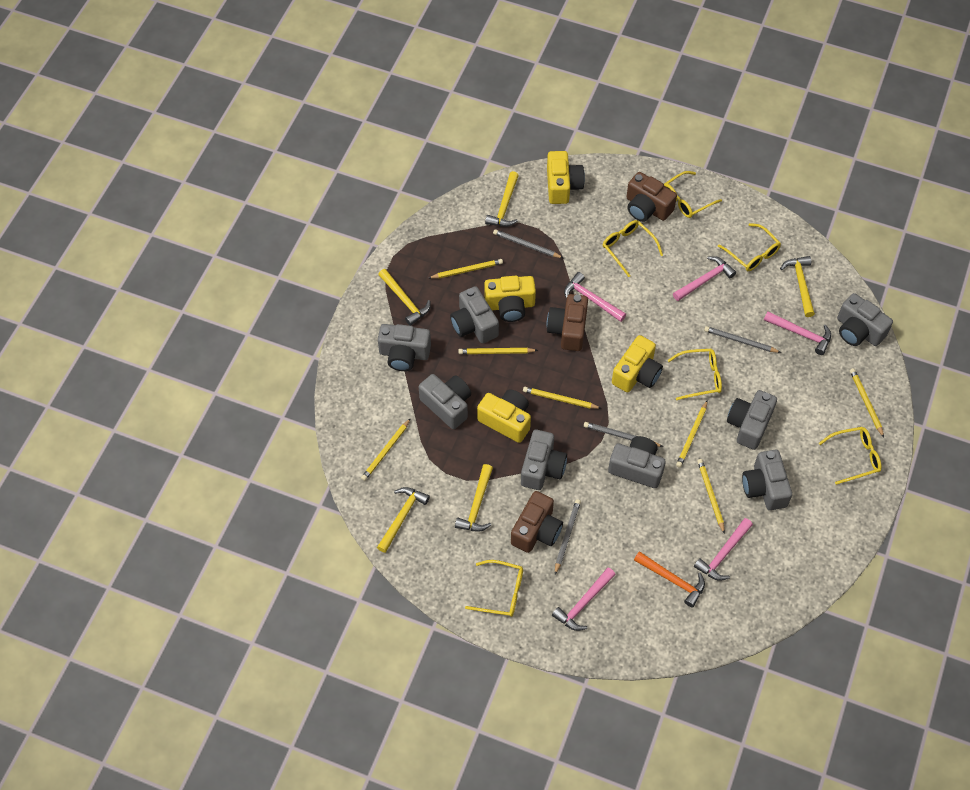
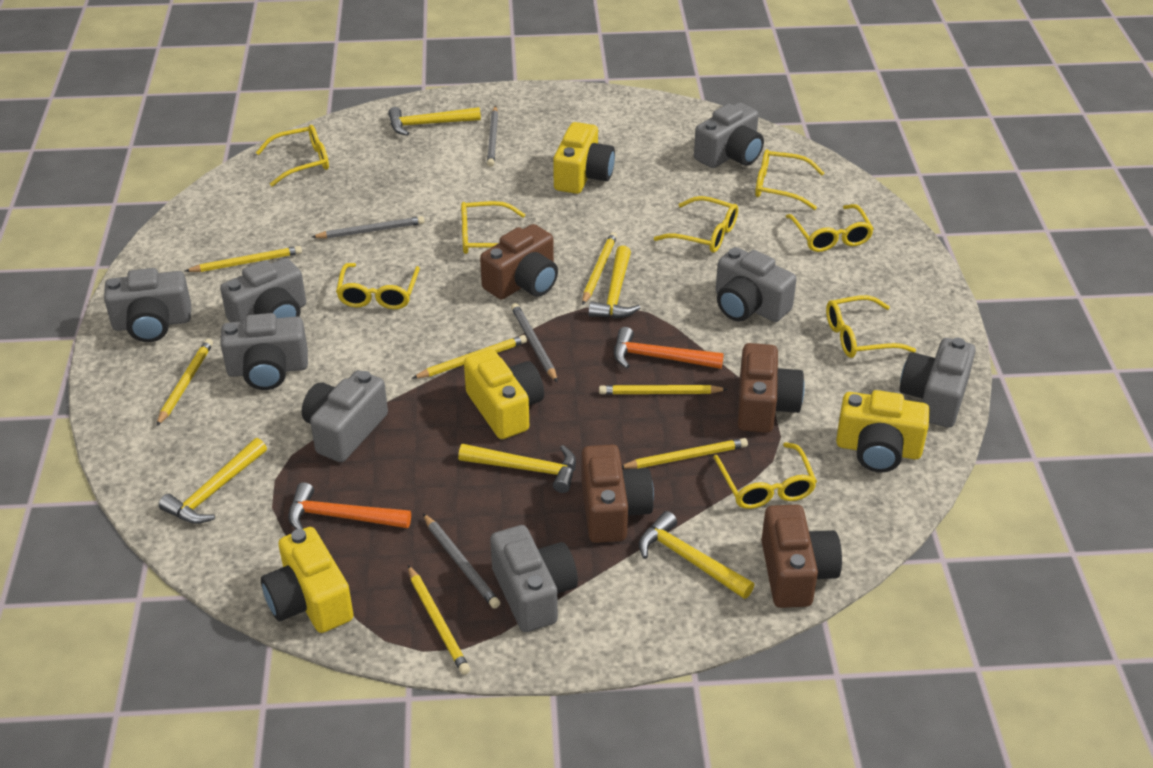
brown camera: [511,491,563,553] [547,294,588,351] [626,172,677,222] = 3 -> [480,224,558,300] [582,444,654,543] [738,343,805,433] [761,504,842,608] = 4
orange hammer: [634,551,705,608] = 1 -> [288,482,411,529] [614,327,724,369] = 2
pink hammer: [552,568,616,631] [564,272,626,322] [673,256,736,301] [694,518,753,581] [764,311,831,355] = 5 -> none = 0
yellow glasses: [465,560,523,617] [603,220,663,277] [664,171,722,218] [668,349,722,400] [718,223,781,271] [819,427,882,485] = 6 -> [256,125,329,187] [336,263,420,309] [461,201,526,254] [654,196,738,253] [713,442,817,509] [755,149,824,210] [785,204,874,252] [826,295,916,358] = 8

